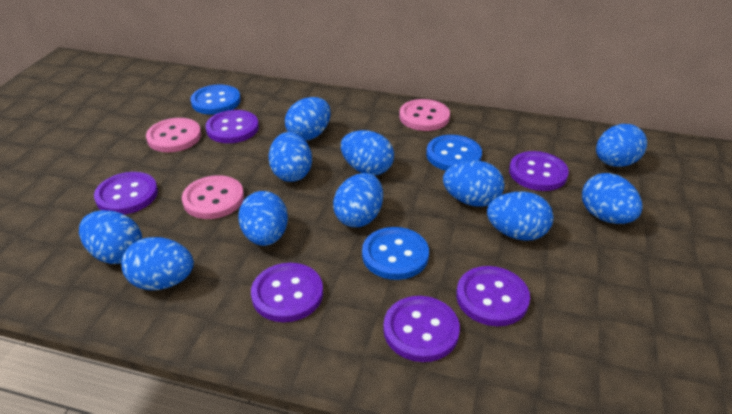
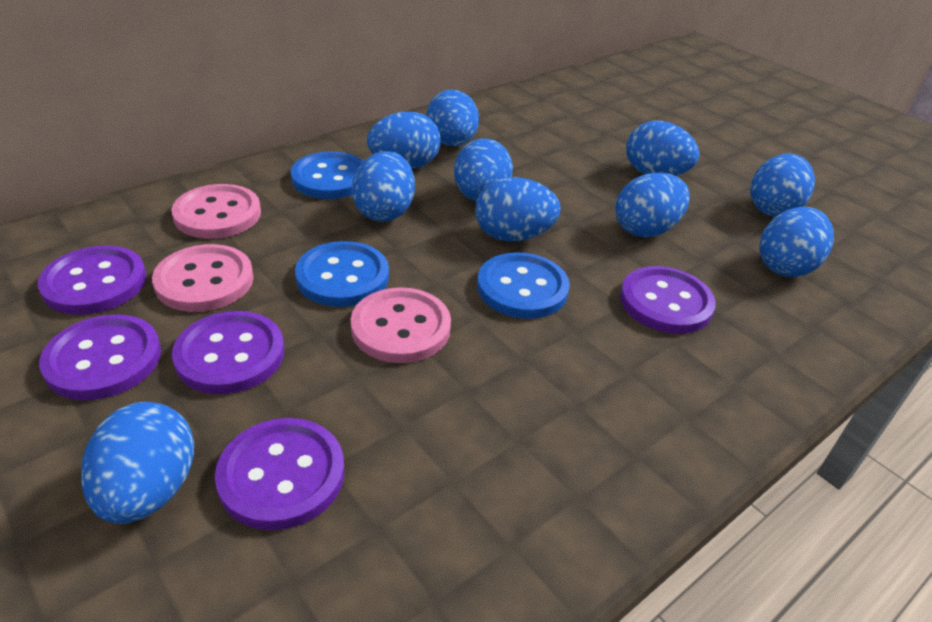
blue egg: [79,210,142,264] [121,237,194,290] [238,191,288,246] [268,132,312,182] [285,97,331,141] [333,173,383,227] [341,130,394,175] [443,160,505,207] [487,192,553,241] [582,173,643,224] [596,124,647,167] = 11 -> [81,402,194,524] [352,151,415,222] [367,112,441,169] [426,89,479,146] [454,139,513,201] [475,177,561,241] [615,173,690,237] [626,121,699,176] [750,153,815,217] [759,207,834,277] = 10
purple button: [94,172,158,214] [206,110,259,143] [251,263,323,322] [383,296,460,362] [456,266,530,326] [509,151,569,191] = 6 -> [38,246,146,315] [39,314,161,400] [172,311,284,394] [215,418,344,530] [620,266,716,334] = 5

